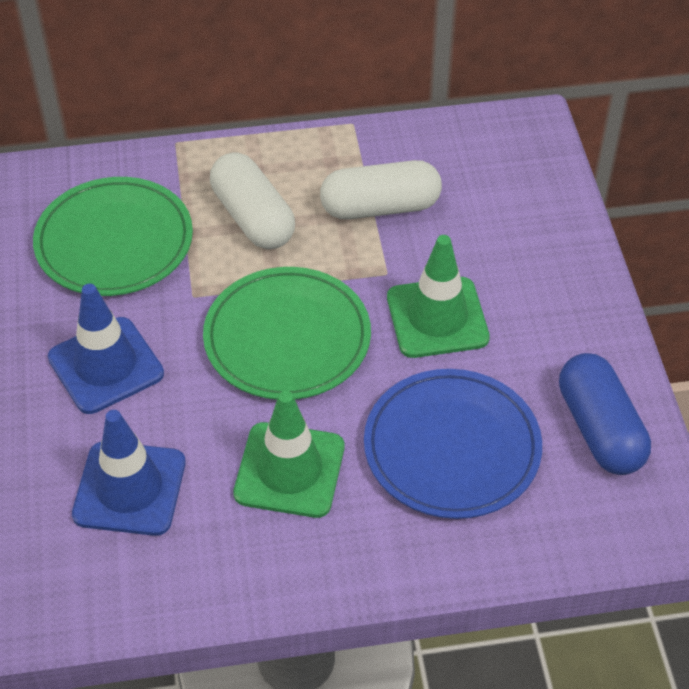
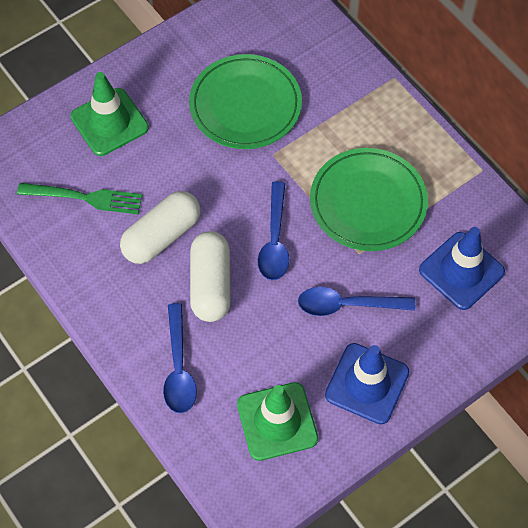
blue capsule: [559,353,651,475] = 1 -> none = 0
blue plate: [364,369,542,519] = 1 -> none = 0
blue spoon: none = 0 -> [163,303,197,413] [258,181,289,280] [298,287,415,316] = 3
green fork: none = 0 -> [17,183,142,214] = 1

